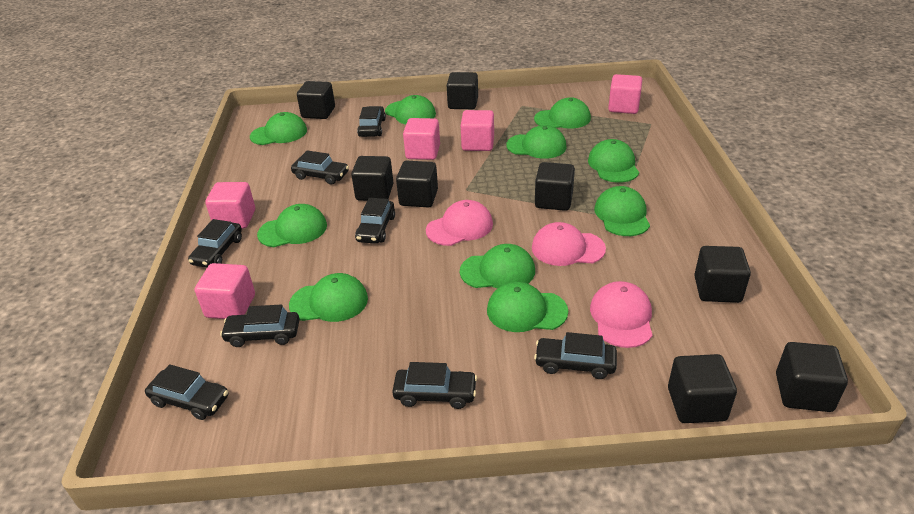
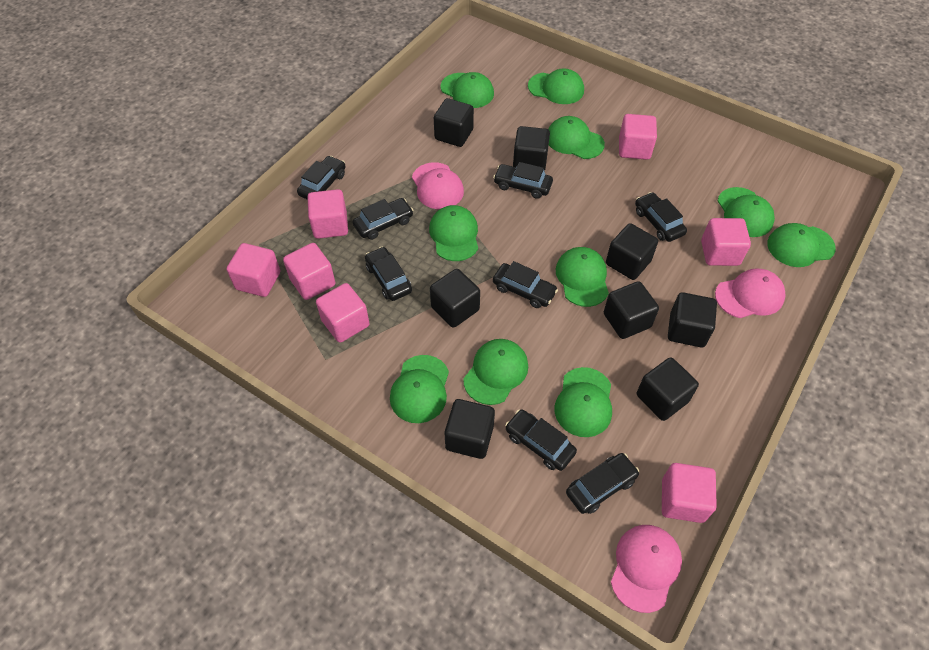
pink cube: [195,263,255,319] [205,182,255,229] [403,118,440,160] [461,110,494,151] [608,74,642,114] = 5 -> [227,243,280,297] [283,243,335,300] [307,189,348,239] [316,283,369,343] [619,114,657,160] [662,463,717,523] [701,218,751,266] = 7

